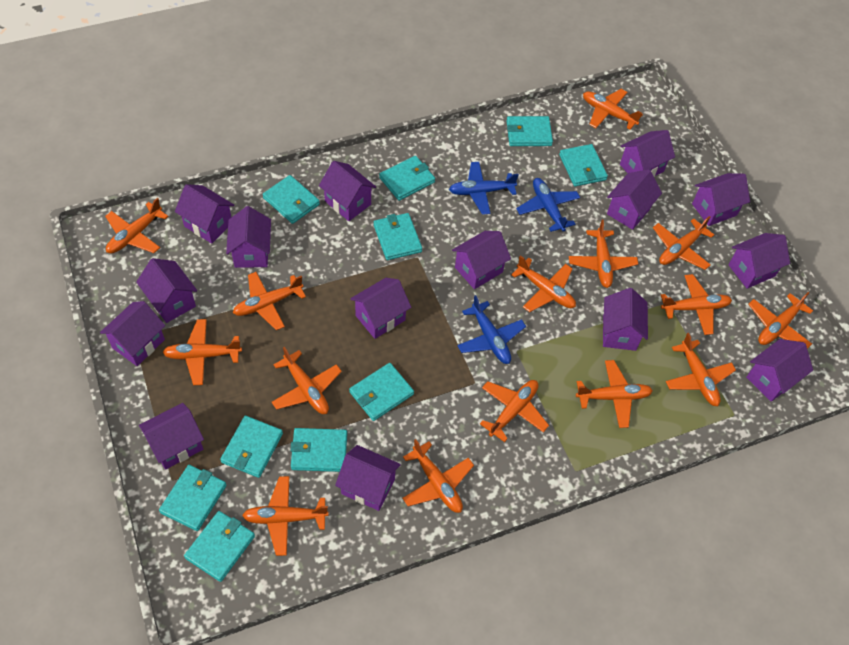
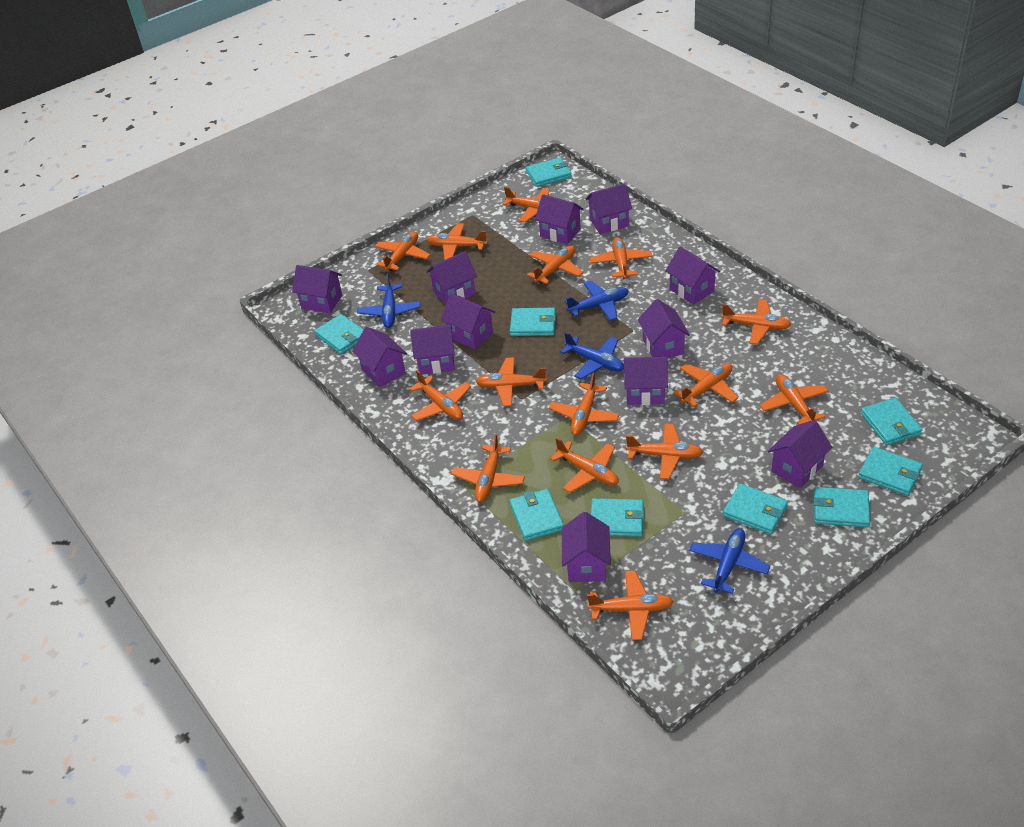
blue plane: [449,162,519,215] [457,295,526,364] [516,178,580,232] = 3 -> [357,274,421,328] [560,332,624,380] [565,281,629,321] [689,528,770,594] = 4
purple house: [100,301,165,366] [136,258,197,323] [139,403,204,470] [175,184,234,243] [226,206,271,268] [319,161,376,221] [335,445,401,511] [350,278,411,339] [452,231,511,289] [603,288,648,351] [607,169,662,230] [620,130,675,177] [692,173,750,226] [728,233,790,289] [746,339,813,402] = 15 -> [292,265,342,313] [352,327,407,387] [410,325,455,375] [426,251,477,305] [441,293,495,349] [535,194,583,245] [562,512,611,582] [585,184,632,234] [624,357,668,405] [638,299,690,358] [665,247,720,305] [768,420,832,488] = 12
turquoise wallet: [159,465,227,531] [184,511,255,582] [220,416,283,478] [263,175,320,224] [290,428,347,472] [349,363,414,421] [374,213,422,260] [379,156,435,201] [507,116,553,146] [559,144,608,186] = 10 -> [314,314,364,354] [509,489,564,541] [510,308,556,336] [526,158,572,187] [591,498,645,537] [723,483,788,534] [813,487,870,528] [858,447,923,496] [861,398,922,445] = 9

